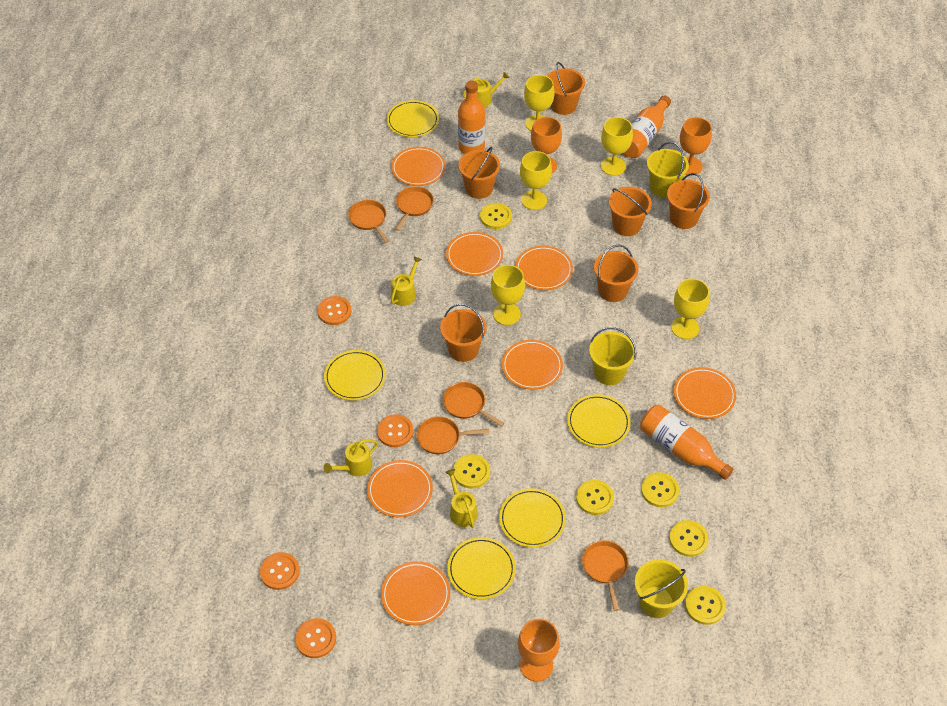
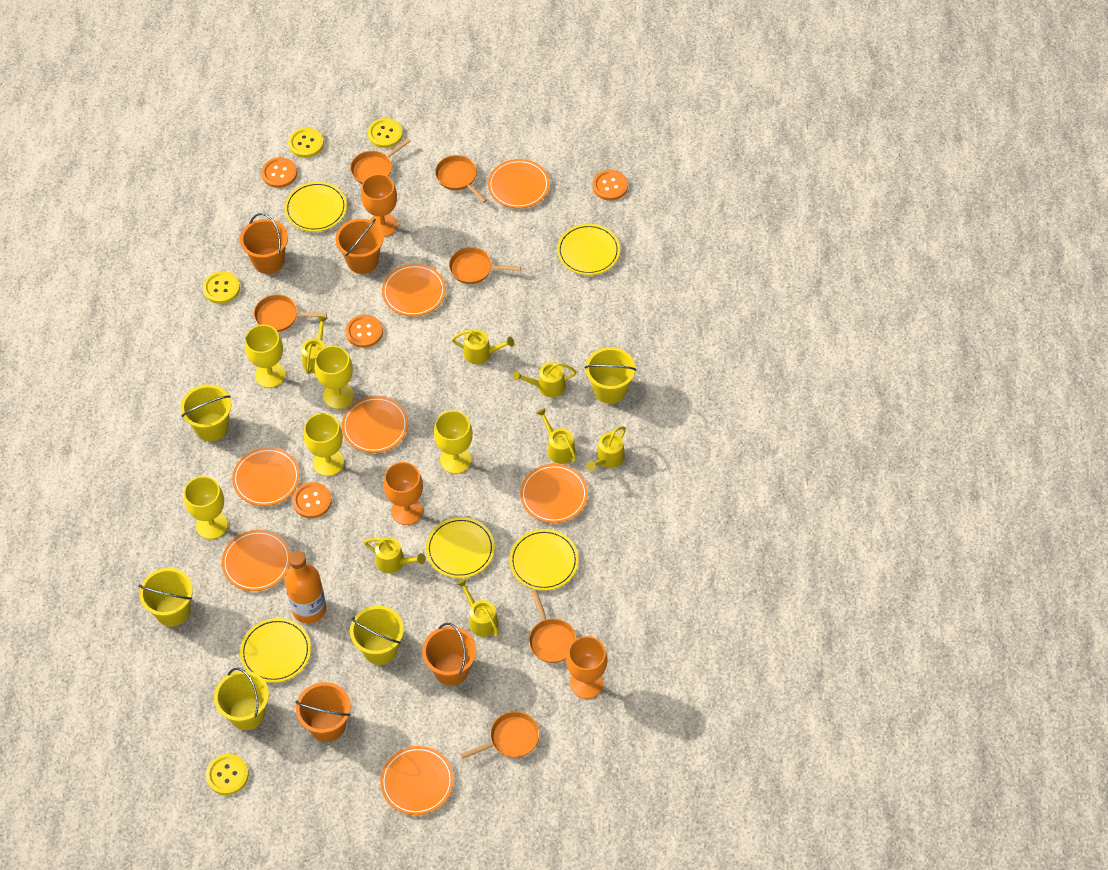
orange bottle: [458,80,485,154] [623,95,671,158] [640,404,734,480] = 3 -> [285,551,326,624] = 1
orange bucket: [440,304,487,362] [458,147,500,199] [547,62,585,115] [594,245,639,302] [609,187,652,236] [667,173,710,229] = 6 -> [240,213,288,274] [295,682,351,742] [335,219,384,274] [422,623,476,686] = 4
orange pan: [348,200,389,243] [395,186,434,231] [416,416,489,454] [443,382,504,427] [582,540,629,611] = 5 -> [254,295,327,332] [350,138,411,184] [435,155,487,203] [449,247,521,284] [460,711,540,759] [529,590,577,663] = 6
yellow bucket: [589,327,636,385] [635,559,688,618] [647,142,689,197] = 3 -> [139,568,193,627] [181,385,231,442] [214,668,269,730] [350,606,404,665] [585,347,636,404] = 5
yellow button: [453,454,490,488] [480,203,512,229] [576,480,614,515] [641,472,679,507] [669,520,709,557] [685,586,726,625] = 6 -> [203,271,240,304] [206,754,249,795] [288,128,324,158] [368,118,403,148] = 4
yellow watering can: [324,439,378,477] [391,256,422,306] [445,469,478,528] [462,72,510,107] = 4 -> [301,316,328,374] [364,537,426,573] [452,330,514,365] [456,578,499,637] [513,362,577,397] [536,408,577,464] [586,426,626,471] = 7

